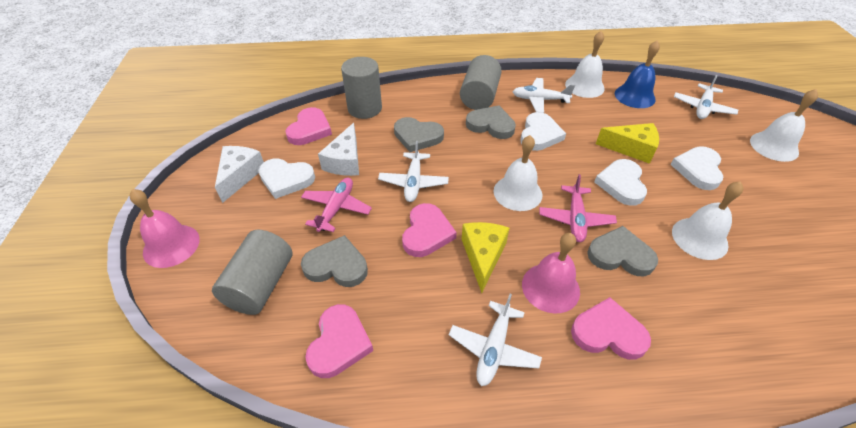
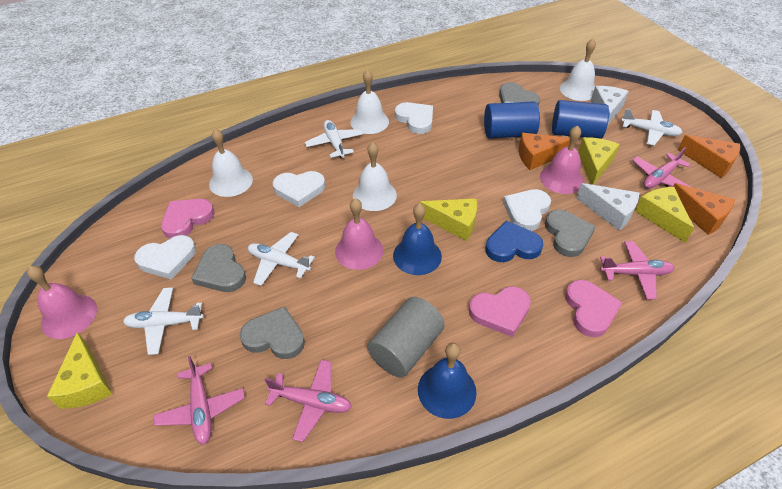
blue bell: [615,40,660,108] = 1 -> [393,203,442,275] [418,343,477,419] = 2
blue cylinder: none = 0 -> [484,101,540,139] [552,100,609,139] = 2
blue heart: none = 0 -> [485,220,544,262] = 1
grey cylinder: [212,230,292,315] [341,57,382,119] [460,55,501,110] = 3 -> [367,297,445,378] = 1
orange cheese: none = 0 -> [519,133,570,170] [673,183,735,235] [678,135,740,178] = 3
pink bell: [130,189,200,268] [522,233,580,314] = 2 -> [27,265,97,339] [335,198,383,270] [540,125,584,194] = 3
pink heart: [286,107,332,145] [305,304,373,378] [402,203,457,257] [571,297,651,360] = 4 -> [161,199,214,239] [469,286,531,337] [565,280,623,337] = 3
pink plane: [301,178,372,232] [539,174,617,242] = 2 -> [154,356,245,445] [265,360,352,442] [600,241,675,300] [632,147,693,188] = 4
yellow cheese: [462,222,509,293] [596,123,659,164] = 2 -> [47,332,112,409] [420,199,477,241] [578,137,620,185] [635,187,694,243] = 4

